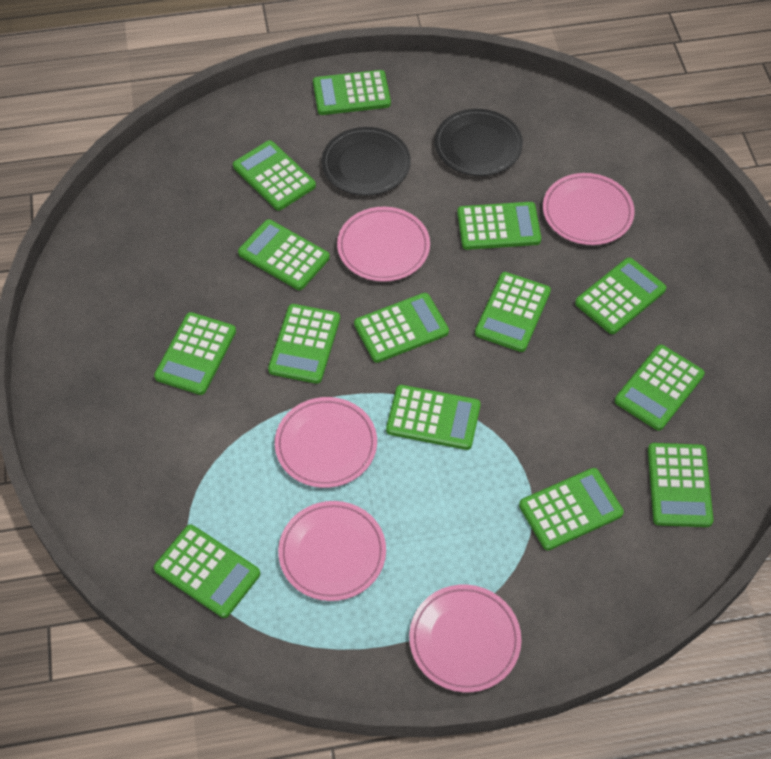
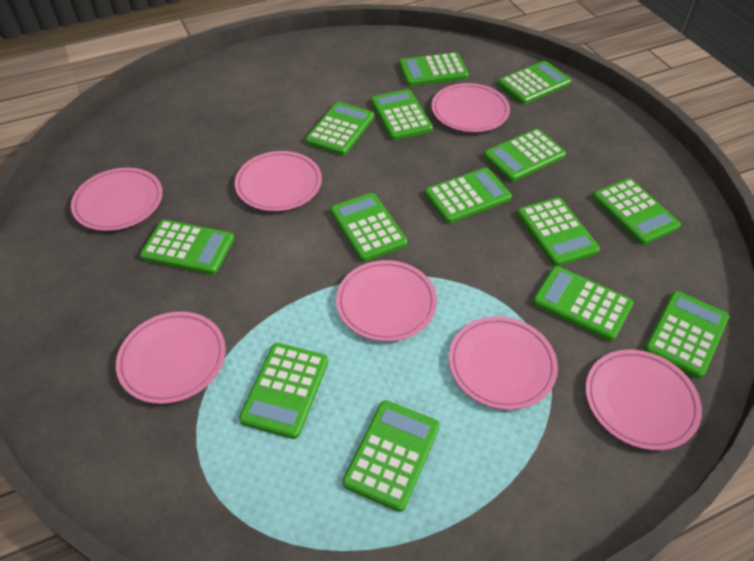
black plate: [322,127,411,196] [434,109,523,176] = 2 -> none = 0
pink plate: [275,397,377,488] [278,501,386,601] [337,207,430,282] [409,585,522,692] [543,173,635,245] = 5 -> [71,168,163,231] [116,312,226,404] [235,151,322,211] [336,260,437,341] [431,83,510,132] [449,316,558,410] [586,350,702,450] = 7

